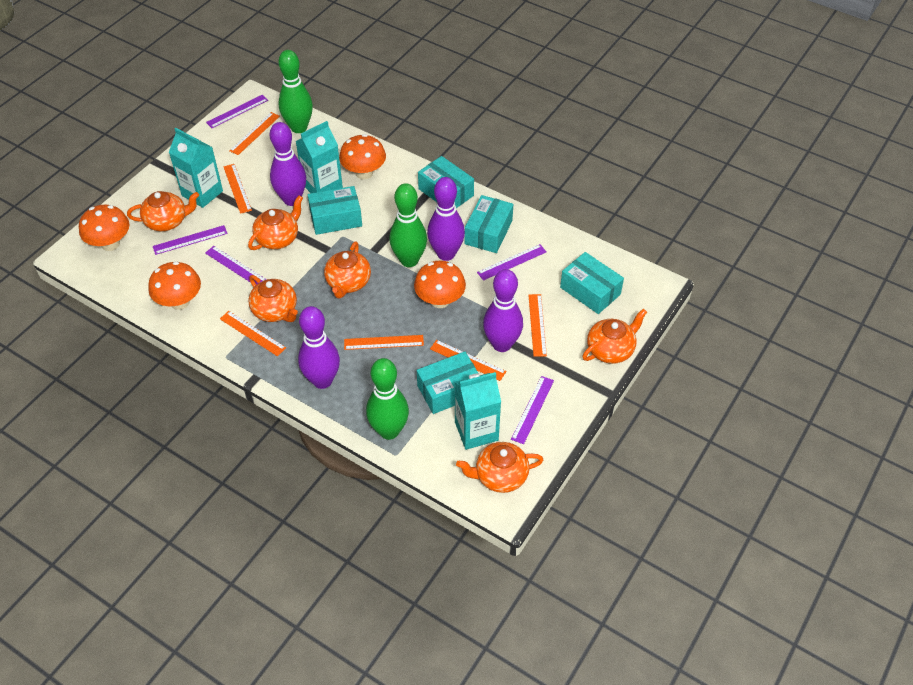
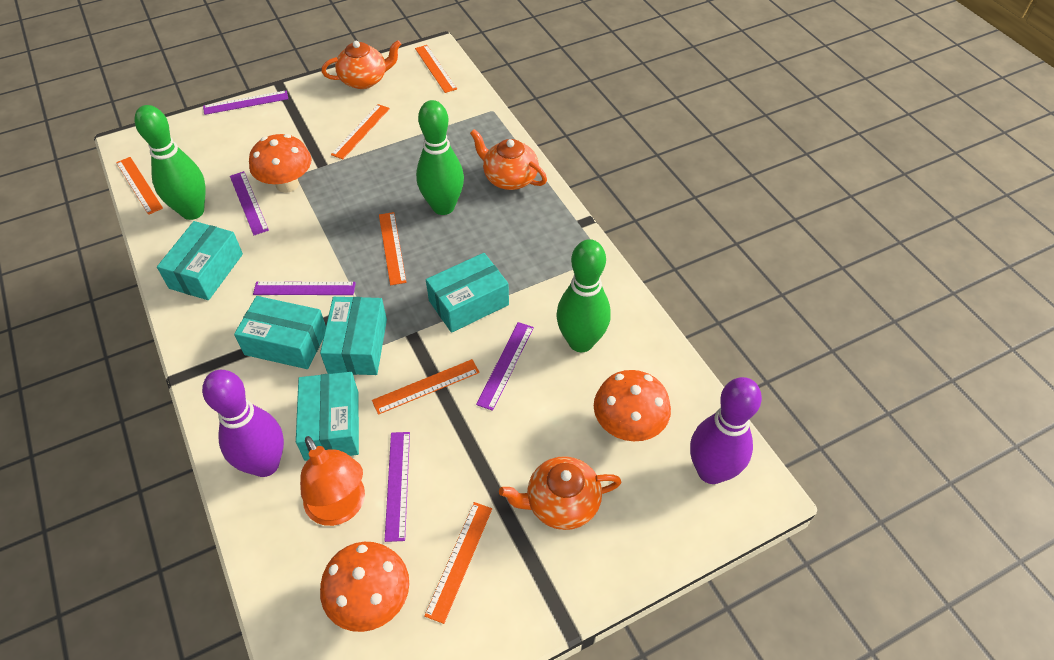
orange lamp: none = 0 -> [300,436,365,526] = 1
orange mushroom: [79,205,129,251] [148,261,201,310] [339,134,386,179] [414,261,466,308] = 4 -> [249,134,311,193] [320,542,409,632] [594,370,671,441] = 3
orange teapot: [127,191,199,231] [248,195,303,250] [248,275,298,322] [324,242,371,299] [456,442,543,493] [583,308,647,364] = 6 -> [322,40,401,89] [470,129,547,190] [499,456,621,530] = 3
purple bowling pin: [270,122,306,206] [298,306,340,389] [427,177,465,261] [483,269,523,352] = 4 -> [202,370,284,477] [690,377,762,484] = 2
turquoise carton: [169,128,223,208] [295,121,343,193] [454,372,501,450] = 3 -> none = 0

